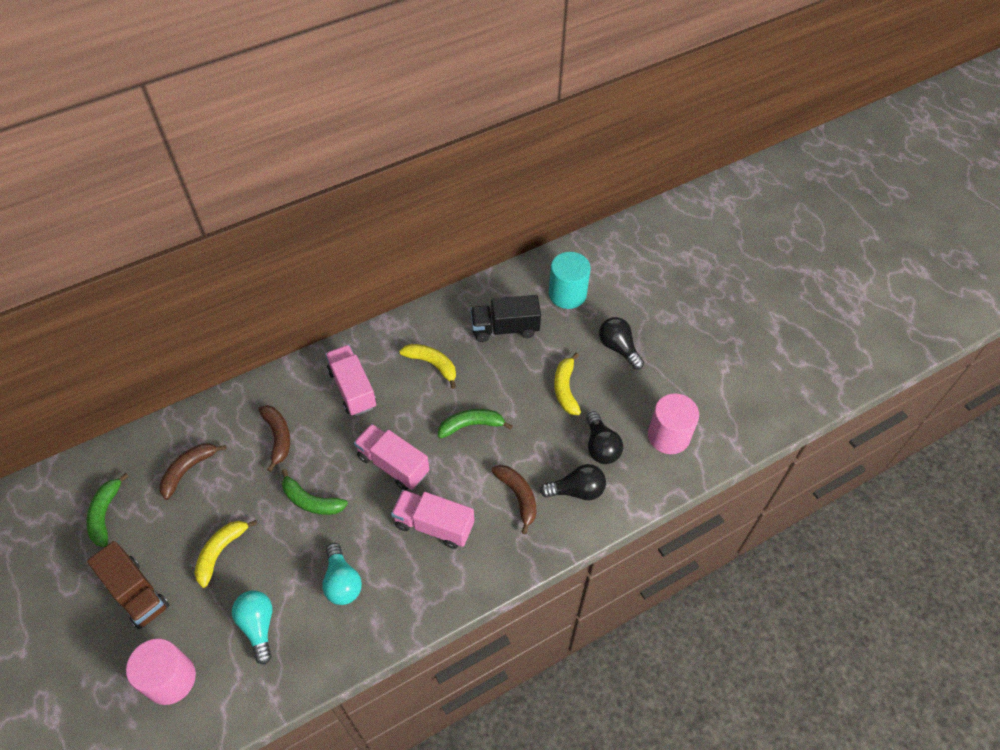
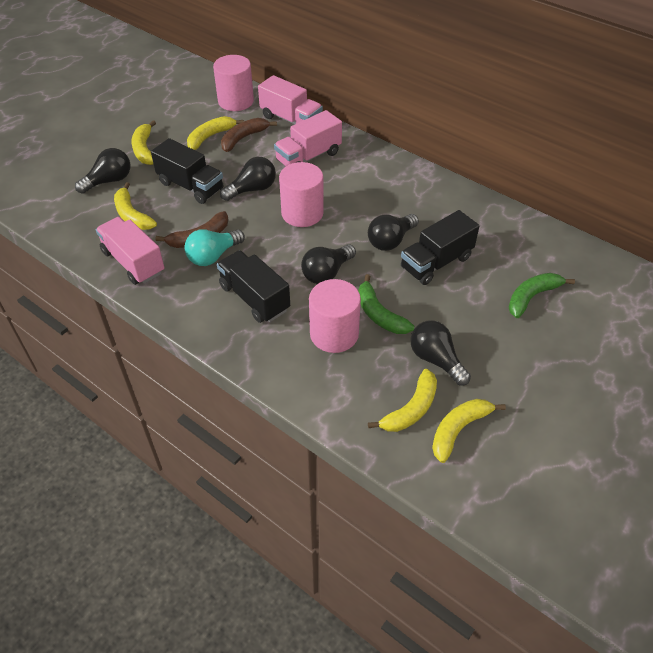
black light bulb: [540,464,606,500] [586,411,623,464] [599,317,644,370] = 3 -> [75,148,131,194] [220,157,276,201] [301,244,356,284] [368,214,419,251] [410,320,471,386] = 5
black truck: [470,295,541,342] = 1 -> [151,138,224,204] [217,250,290,323] [401,210,479,285] = 3
brown banana: [159,443,226,500] [258,405,290,472] [491,465,536,534] = 3 -> [155,211,228,248] [221,118,277,152] = 2
brown truck: [87,541,169,629] = 1 -> none = 0
green banana: [86,473,129,547] [282,469,348,515] [438,409,513,439] = 3 -> [358,274,414,334] [509,273,575,318] = 2
pink cylinder: [126,638,196,705] [648,393,699,454] = 2 -> [213,55,254,111] [279,162,324,227] [309,279,361,353] = 3
turquoise cylinder: [549,252,591,309] = 1 -> none = 0
turquoise light bulb: [232,590,272,665] [322,543,362,605] = 2 -> [184,229,245,266] = 1
yellow banana: [194,520,258,588] [399,344,456,389] [554,353,581,415] = 3 -> [114,182,157,230] [131,120,156,165] [187,116,244,150] [368,369,437,432] [432,399,506,463] = 5

